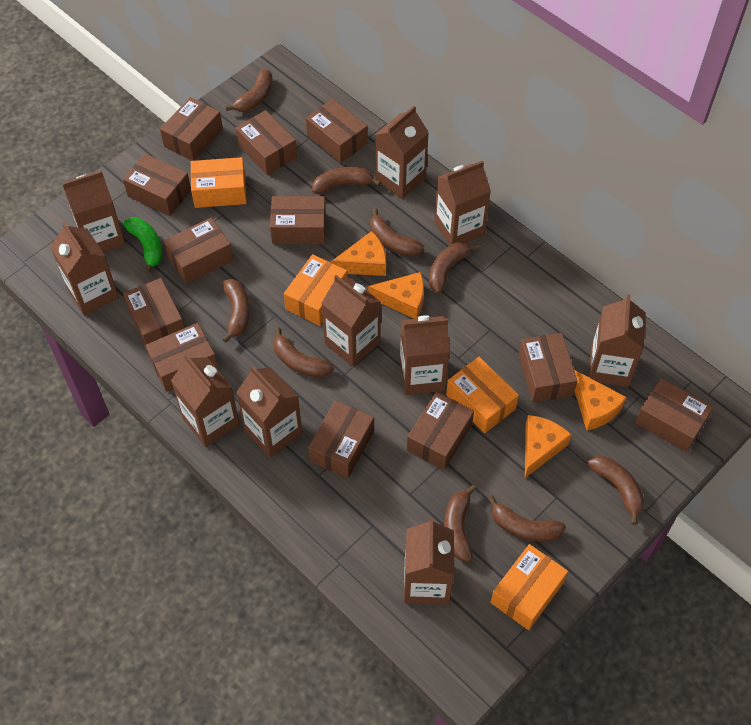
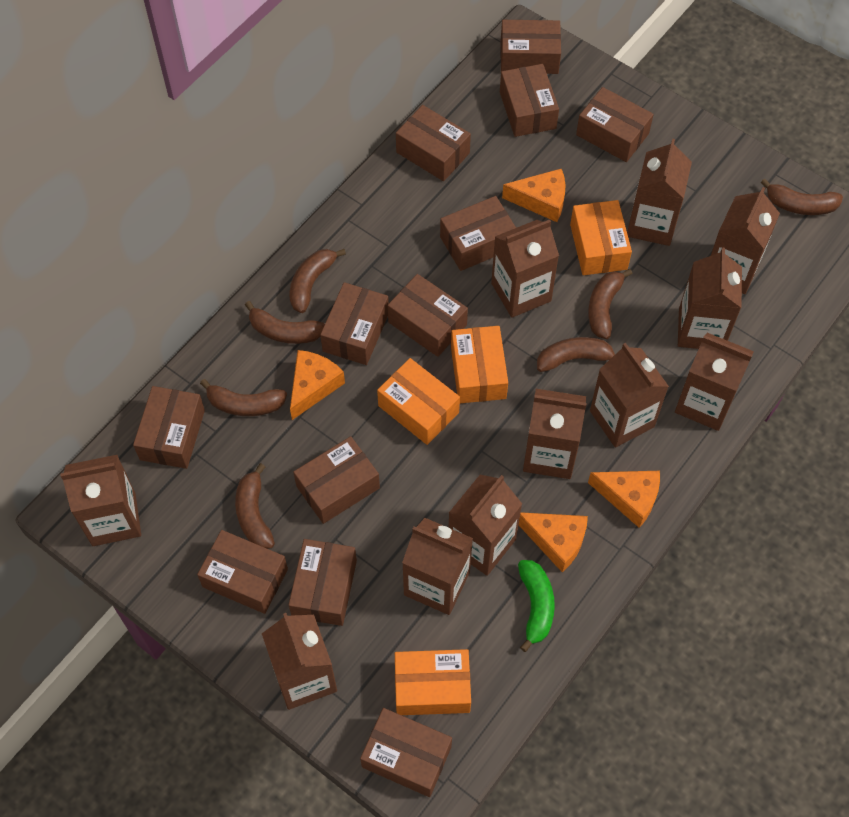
brown banana: [222,279,250,343] [225,69,273,112] [273,327,334,377] [312,167,381,194] [370,208,424,257] [429,242,479,293] [444,485,476,562] [488,496,566,542] [588,456,644,525] = 9 -> [200,379,287,416] [235,463,275,549] [245,301,325,344] [290,249,346,313] [537,337,615,372] [588,269,632,339] [761,179,843,215] = 7
brown carton: [50,222,119,316] [62,171,126,253] [171,354,240,447] [236,365,302,458] [322,275,381,367] [375,106,429,199] [400,315,450,395] [404,518,454,605] [434,161,491,245] [588,295,646,387] = 10 -> [60,455,141,546] [262,613,337,710] [402,518,473,615] [449,475,522,576] [491,219,559,318] [523,389,587,479] [590,343,669,448] [627,139,692,246] [675,333,754,431] [678,247,742,349] [711,187,780,294] = 11

